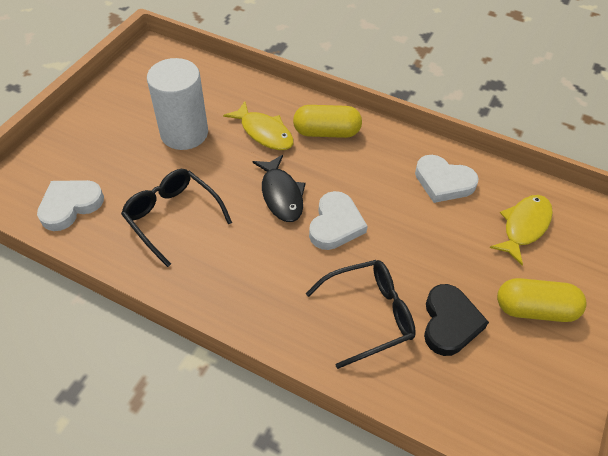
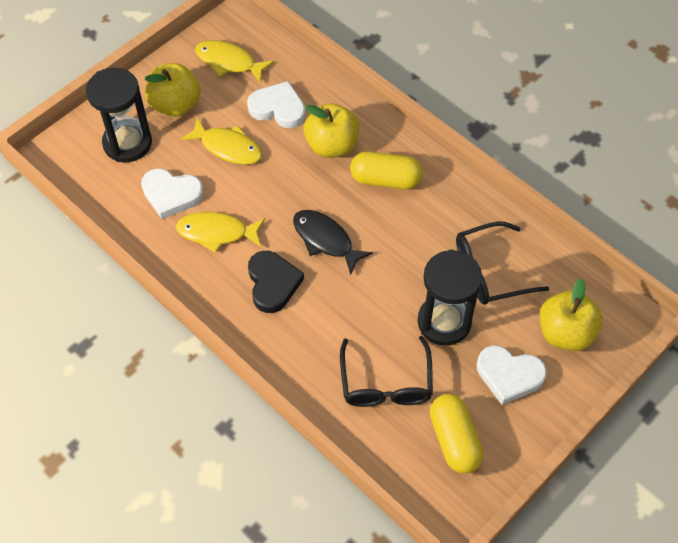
black hourglass: none = 0 -> [86,68,152,162] [418,249,482,346] = 2
white cylinder: [147,58,208,150] = 1 -> none = 0
yellow apple: none = 0 -> [145,63,200,117] [304,103,359,158] [540,279,603,351] = 3
yellow fish: [223,101,294,150] [490,195,553,265] = 2 -> [176,212,265,253] [181,118,262,165] [195,40,274,83] = 3

